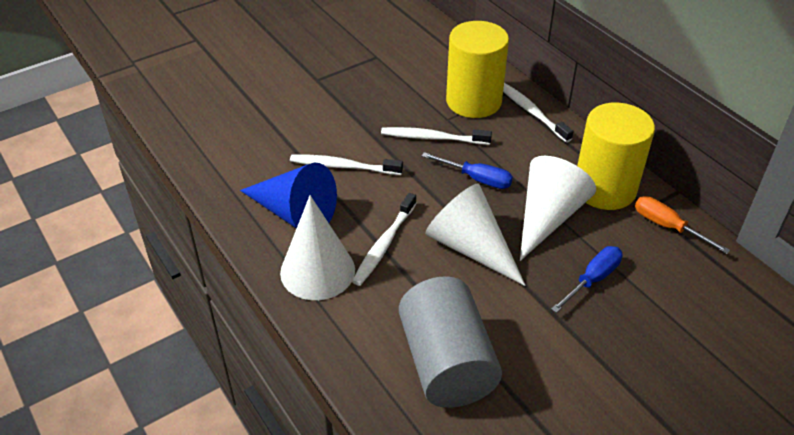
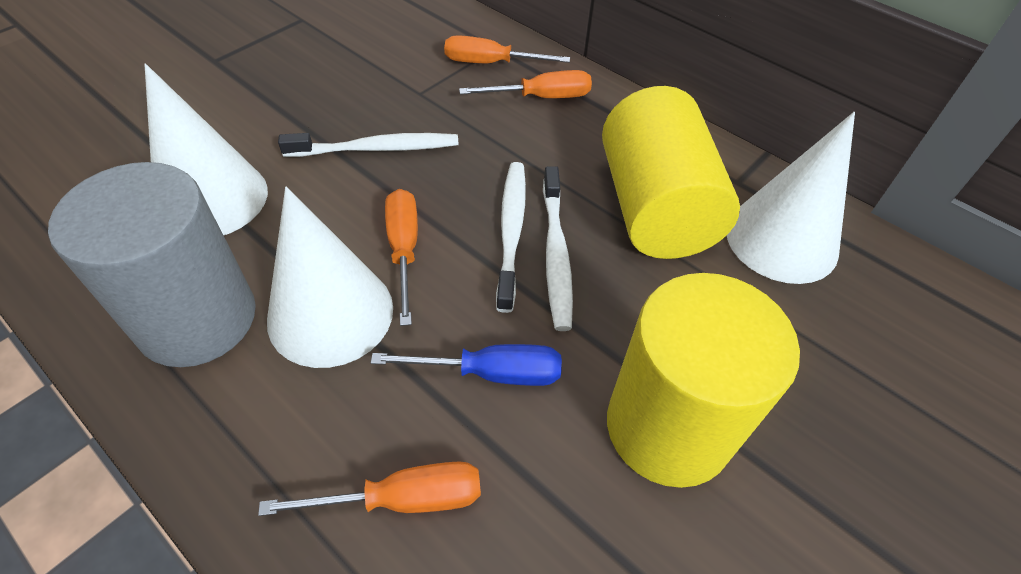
blue cone: [240,163,337,229] = 1 -> none = 0
blue screwdriver: [422,152,513,189] [551,246,623,313] = 2 -> [371,344,562,386] = 1
orange screwdriver: [635,196,730,254] = 1 -> [258,461,481,516] [385,189,418,326] [444,35,570,63] [459,70,592,98] = 4
white toothbrush: [290,154,403,175] [352,193,417,286] [381,127,492,145] [503,83,573,143] = 4 -> [278,133,458,157] [496,162,526,313] [543,166,573,331] = 3

